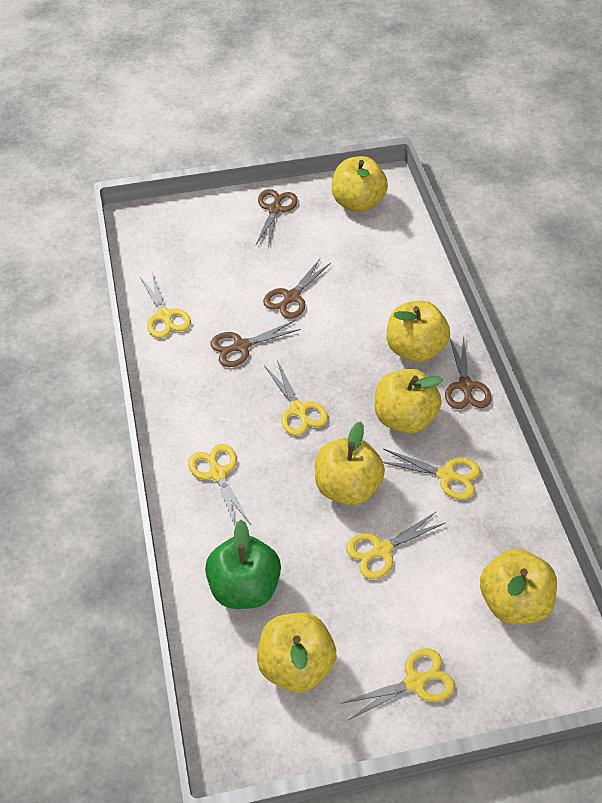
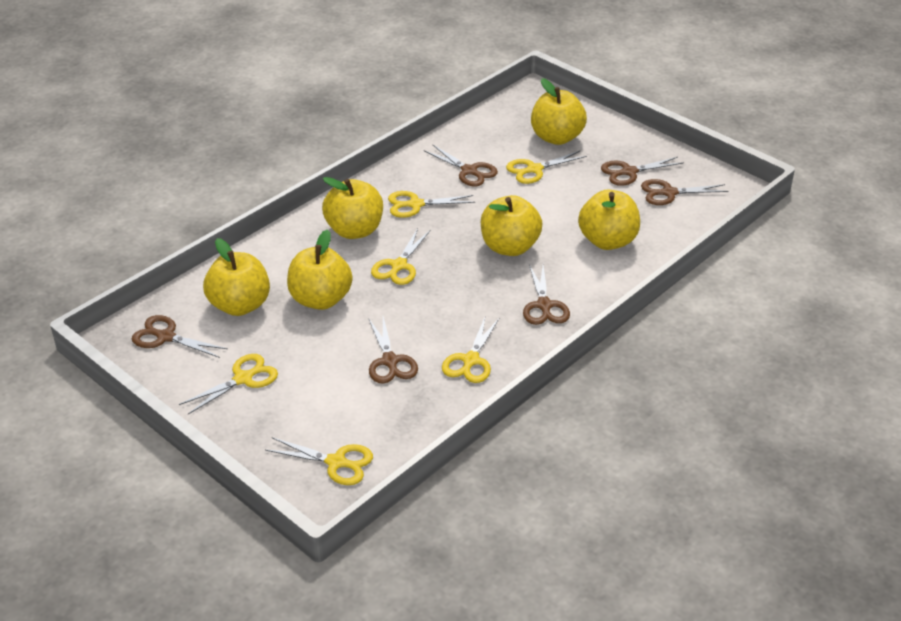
brown scissors: [210,320,301,367] [256,189,298,248] [263,259,331,319] [445,336,492,409] = 4 -> [132,315,228,358] [368,317,418,384] [424,145,498,186] [523,265,570,325] [601,157,684,186] [641,179,728,205] = 6
green apple: [205,520,281,609] = 1 -> none = 0

